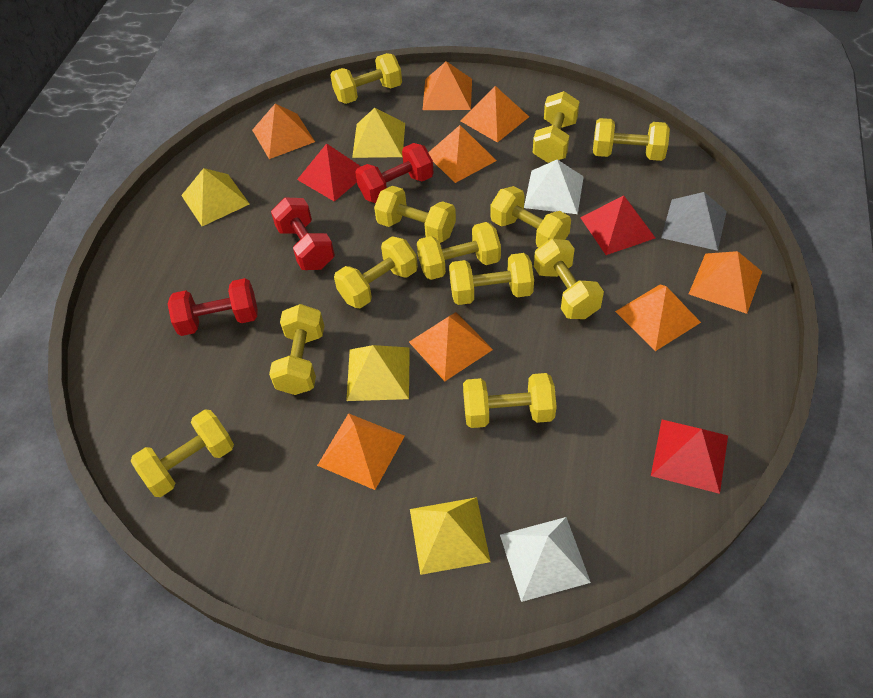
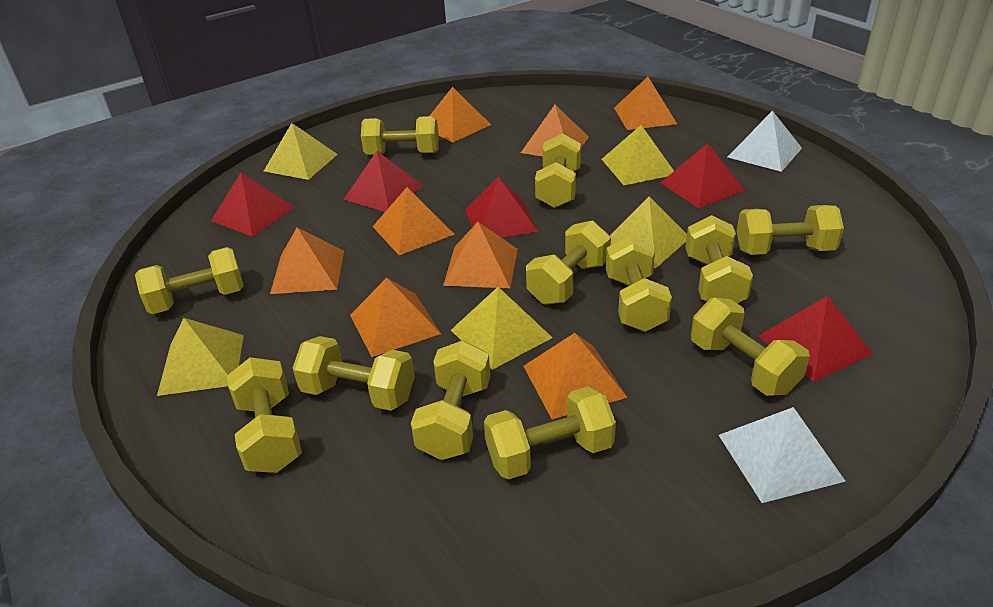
grey pyramid: [661,192,727,251] = 1 -> none = 0
red dumbbell: [167,278,258,336] [271,197,335,270] [355,143,434,203] = 3 -> none = 0
red pyramid: [297,143,361,202] [580,195,655,255] [651,420,728,494] = 3 -> [211,172,295,237] [343,151,423,212] [465,177,538,238] [660,143,745,208] [758,296,873,382] = 5
yellow pyramid: [181,168,249,226] [346,345,410,401] [352,108,405,158] [410,497,491,575] = 4 -> [157,318,244,396] [264,123,338,180] [451,287,553,370] [602,125,674,185] [610,196,687,268] = 5

